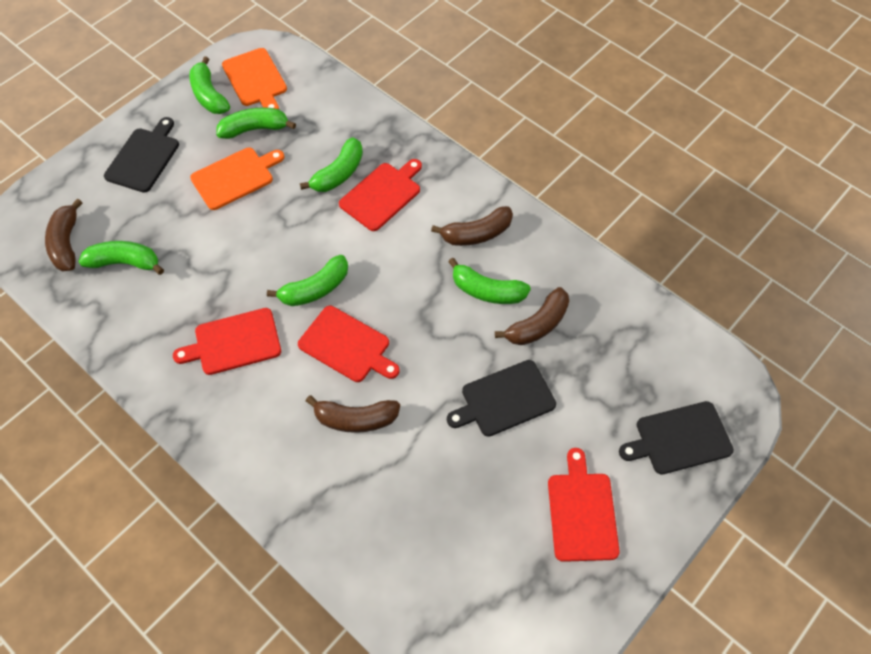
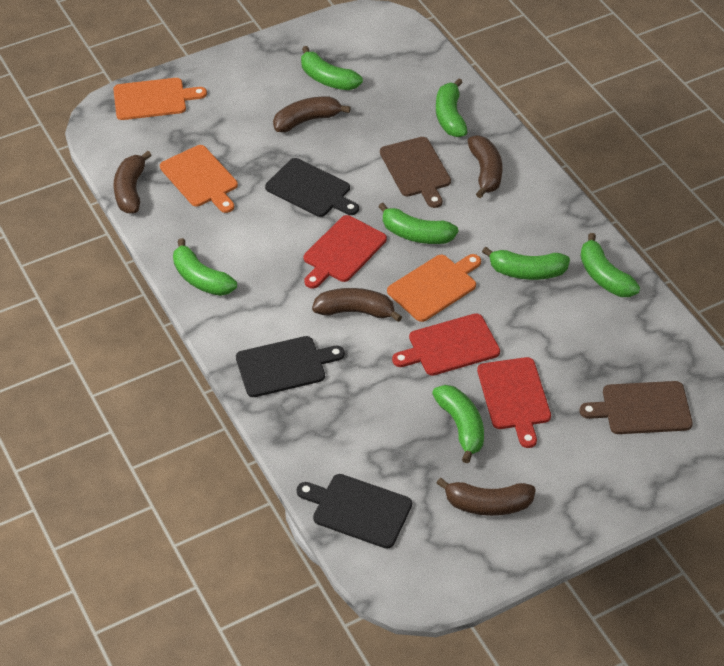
brown banana: [45,198,83,271] [306,395,400,433] [431,206,513,246] [495,287,569,345] = 4 -> [114,151,152,214] [273,96,351,132] [312,288,402,322] [436,477,536,516] [468,135,502,198] = 5
brown cutting board: none = 0 -> [380,137,451,208] [579,381,693,434] = 2
green banana: [78,241,164,275] [189,56,230,114] [216,107,296,139] [267,255,348,306] [300,137,363,192] [448,258,531,304] = 6 -> [173,238,237,296] [301,46,363,90] [378,203,458,244] [432,385,484,463] [436,78,467,137] [482,247,570,280] [580,233,640,297] = 7
orange cutting board: [190,147,285,210] [222,48,287,109] = 2 -> [113,78,207,120] [160,145,238,213] [387,254,481,322] = 3
red cutting board: [173,308,281,375] [298,306,399,382] [339,159,422,231] [548,448,620,562] = 4 -> [304,215,387,288] [392,313,500,376] [477,357,551,448] = 3

